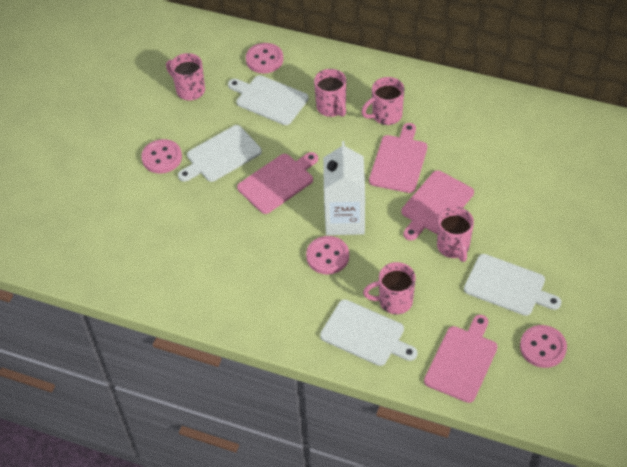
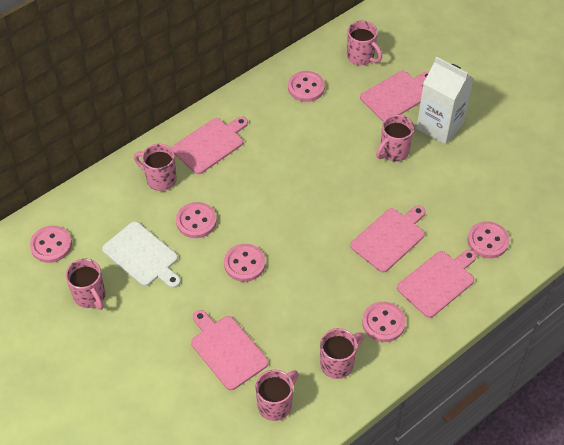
pink button: [141,139,182,174] [246,43,283,73] [306,236,349,275] [520,325,567,368] = 4 -> [30,226,72,263] [176,202,217,238] [224,244,266,282] [288,71,325,102] [362,302,406,342] [467,221,509,258] = 6
pink cutting board: [237,152,318,214] [369,123,427,193] [401,170,474,241] [424,315,498,403] = 4 -> [172,117,248,174] [191,310,269,390] [350,205,425,273] [360,71,429,122] [397,250,476,318] = 5
pink mug: [166,53,205,100] [314,69,346,117] [362,77,404,125] [363,262,416,314] [437,207,474,262] = 5 -> [66,259,105,310] [134,144,177,191] [256,369,298,421] [320,328,364,379] [347,21,382,66] [376,115,414,161] = 6
white cutting board: [178,125,262,182] [228,75,309,125] [320,299,417,366] [464,254,562,316] = 4 -> [102,221,181,288] = 1

